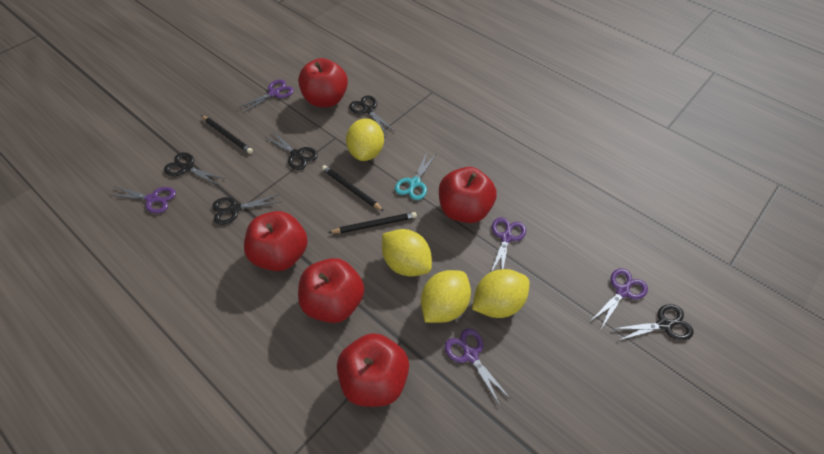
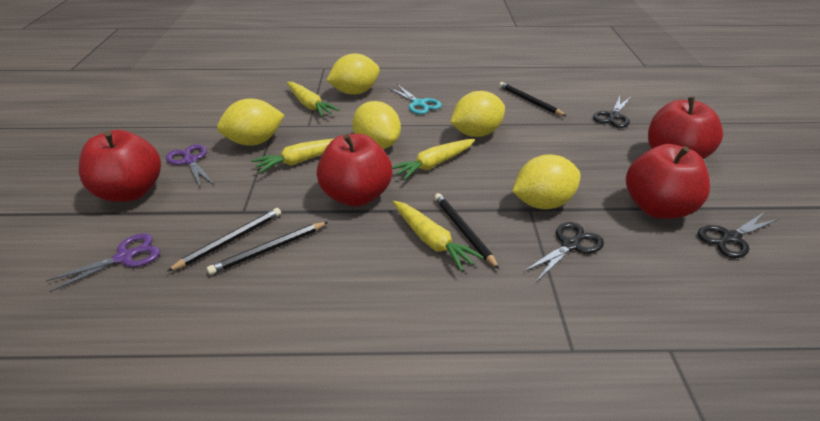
black pencil: [201,115,253,154] [322,165,384,211] [328,212,417,233] = 3 -> [167,208,281,272] [207,222,328,275] [434,193,500,270] [499,82,566,116] = 4
black scissors: [164,152,225,185] [212,194,282,225] [265,131,318,170] [349,95,395,133] [613,304,694,341] = 5 -> [523,222,604,281] [593,96,631,128] [698,213,779,258] = 3
purple scissors: [111,186,176,214] [238,80,294,113] [445,328,511,405] [491,217,526,272] [591,268,648,328] = 5 -> [46,233,160,292] [166,144,214,186] = 2
red apple: [244,211,308,271] [298,58,348,107] [298,258,364,323] [337,333,409,407] [439,167,497,223] = 5 -> [79,130,161,202] [317,134,392,207] [626,144,710,219] [648,97,723,159] = 4
yellow carrot: none = 0 -> [251,139,333,173] [287,82,340,117] [392,139,475,180] [393,201,484,271] = 4
yellow lemon: [346,118,384,161] [382,229,432,276] [421,270,471,323] [472,269,530,318] = 4 -> [217,99,285,146] [326,53,380,95] [352,101,401,149] [450,91,505,137] [512,154,581,209] = 5

